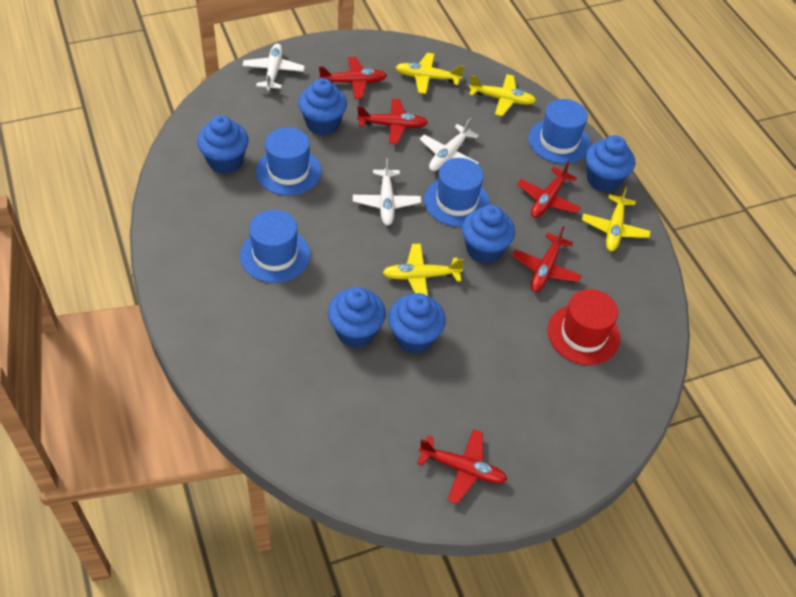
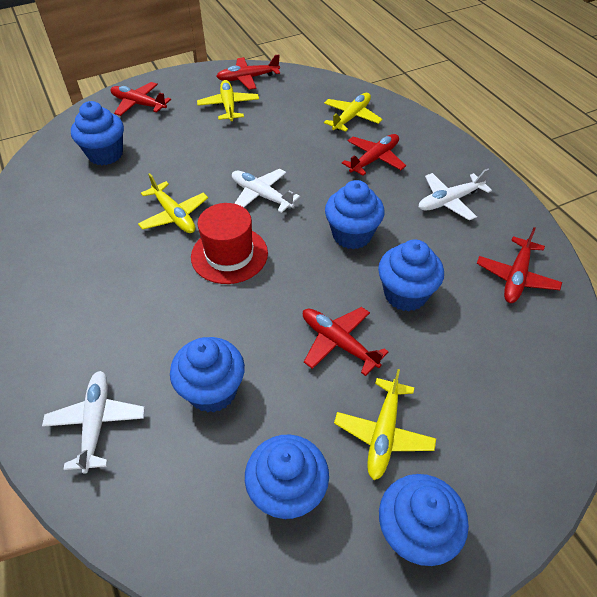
blue hat: [240,210,311,283] [256,127,322,195] [424,158,490,227] [528,99,590,164] = 4 -> none = 0

